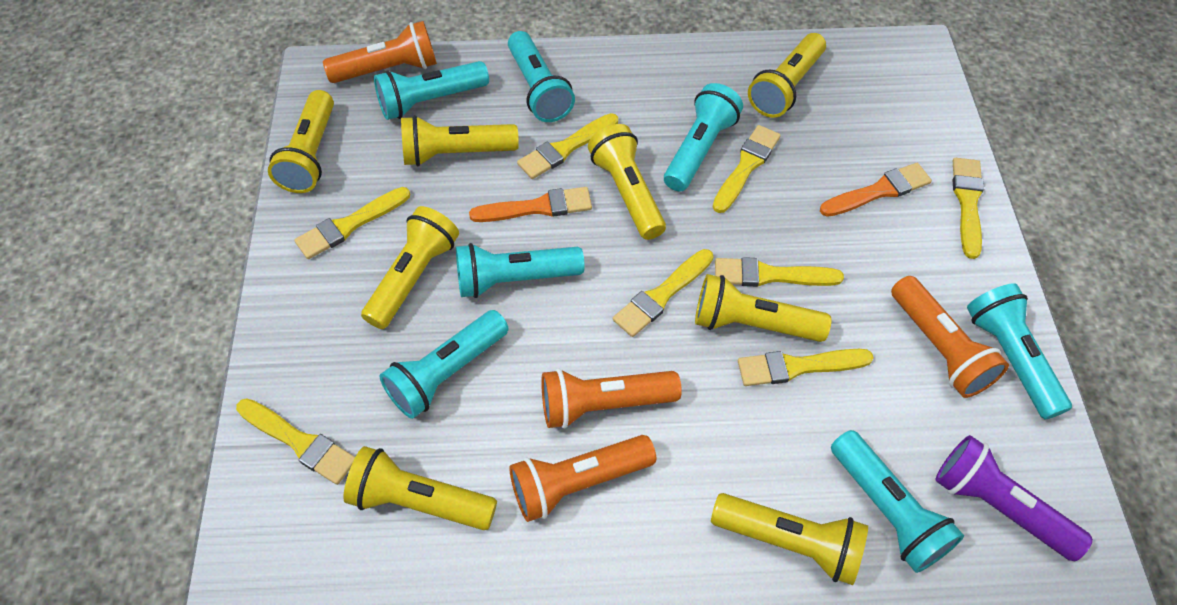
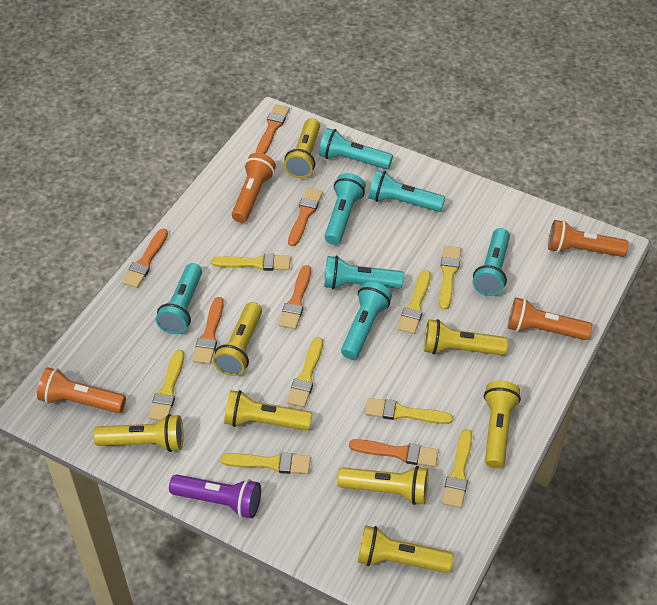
orange brush: [469,187,592,222] [820,163,932,217] = 2 -> [122,228,168,288] [192,297,224,364] [256,104,290,154] [279,265,311,329] [288,188,323,246] [349,439,439,467] = 6

